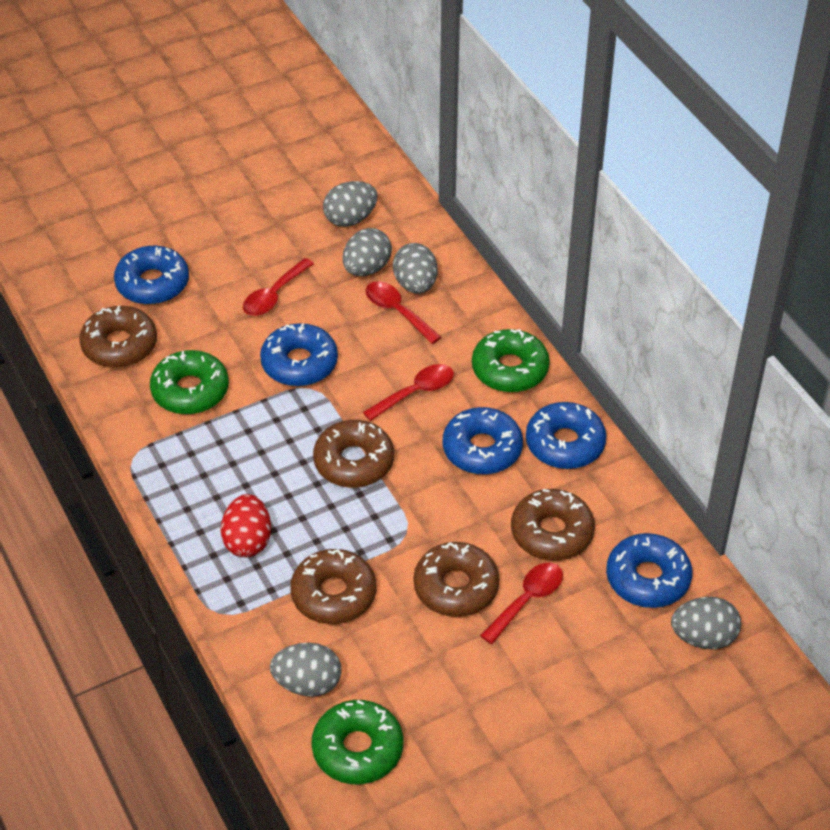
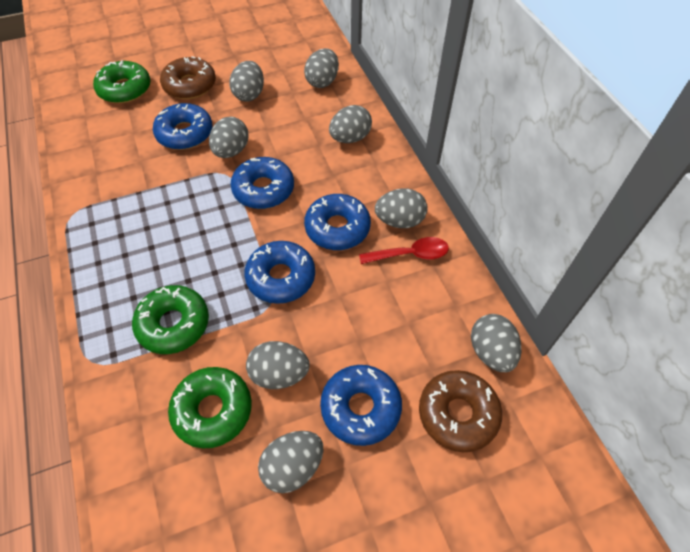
brown donut: [79,306,157,368] [290,549,376,624] [313,420,394,488] [413,542,500,617] [511,489,595,561] = 5 -> [160,56,216,99] [419,370,502,452] = 2
grey egg: [270,643,341,697] [323,181,378,227] [343,228,392,276] [393,243,438,294] [671,597,741,649] = 5 -> [209,117,249,158] [229,61,264,101] [246,341,310,389] [258,431,324,493] [304,48,339,88] [329,105,372,143] [375,189,427,228] [471,314,521,372] = 8
red egg: [220,494,271,557] = 1 -> none = 0
red spoon: [243,258,314,316] [363,364,454,421] [365,281,441,344] [480,563,563,644] = 4 -> [359,237,449,264] = 1

